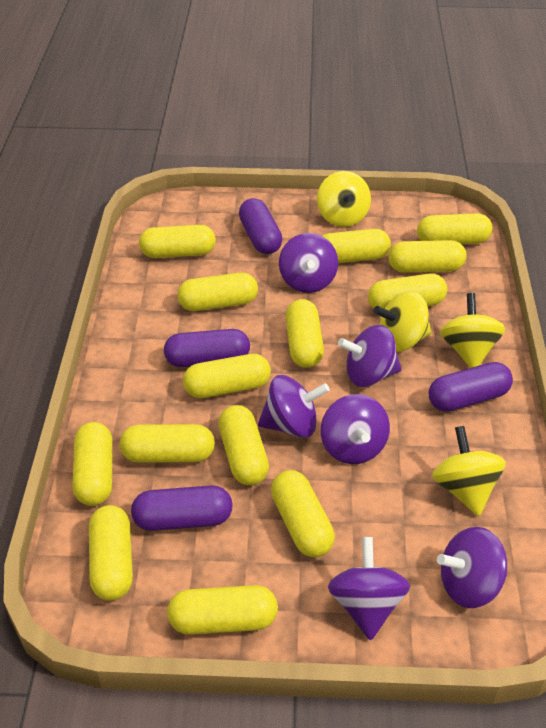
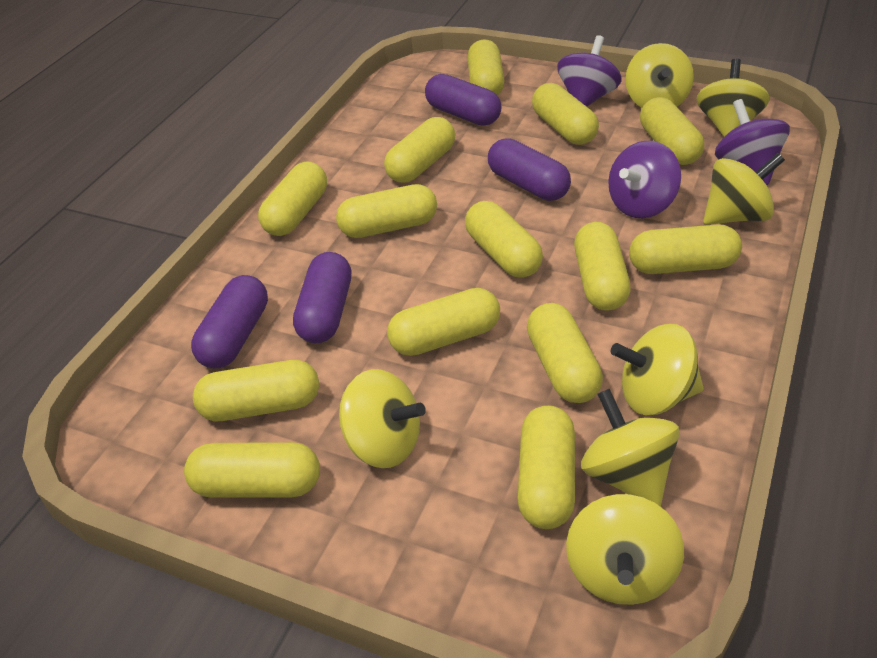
purple spinning top: [258,375,330,438] [279,233,338,293] [321,394,390,464] [328,537,410,640] [338,325,402,387] [437,527,507,608] = 6 -> [557,35,622,107] [608,141,681,218] [715,99,790,185] = 3
yellow spinning top: [317,171,371,227] [373,291,432,352] [432,426,506,516] [440,293,505,368] = 4 -> [339,369,426,468] [566,494,684,605] [581,389,679,507] [611,324,704,415] [626,43,694,108] [697,59,770,137] [703,153,785,225] = 7

